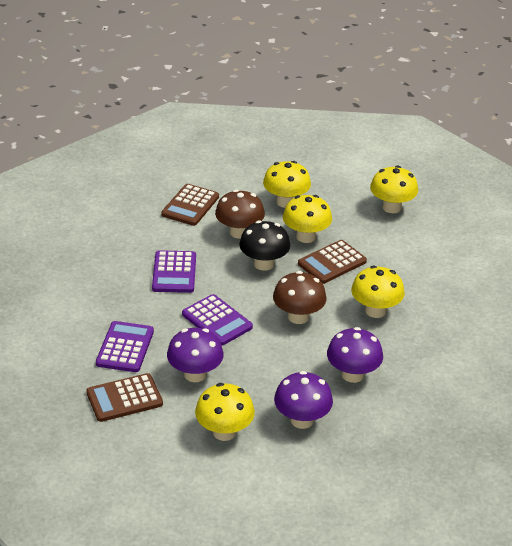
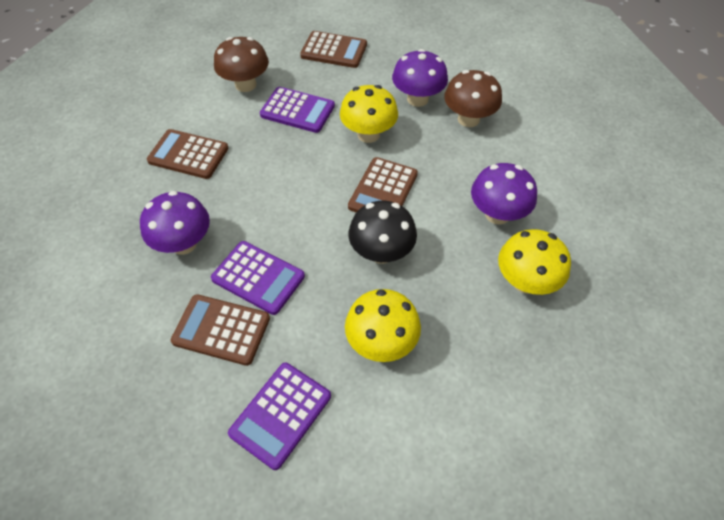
brown calculator: [86,373,163,422] [161,184,219,226] [298,240,367,284] = 3 -> [147,129,229,179] [171,294,270,366] [300,31,367,68] [348,157,418,212] = 4
yellow mushroom: [195,383,255,441] [263,161,311,208] [283,195,332,243] [351,265,405,318] [370,166,418,213] = 5 -> [340,85,398,143] [345,289,421,362] [498,229,571,295] = 3

